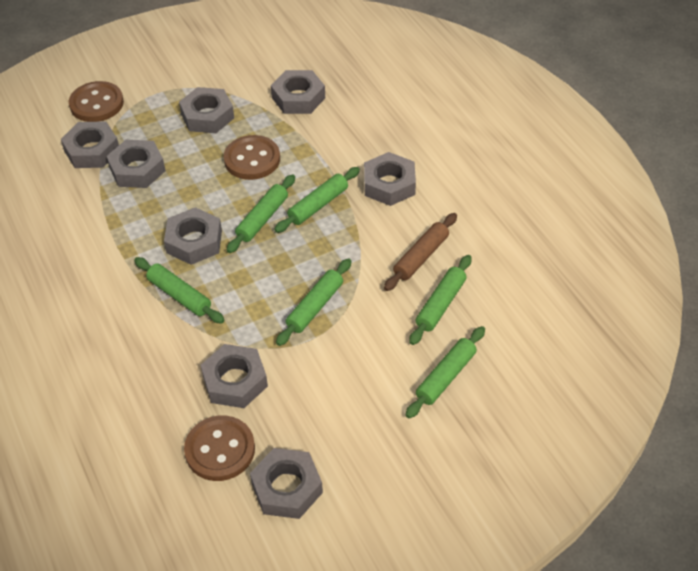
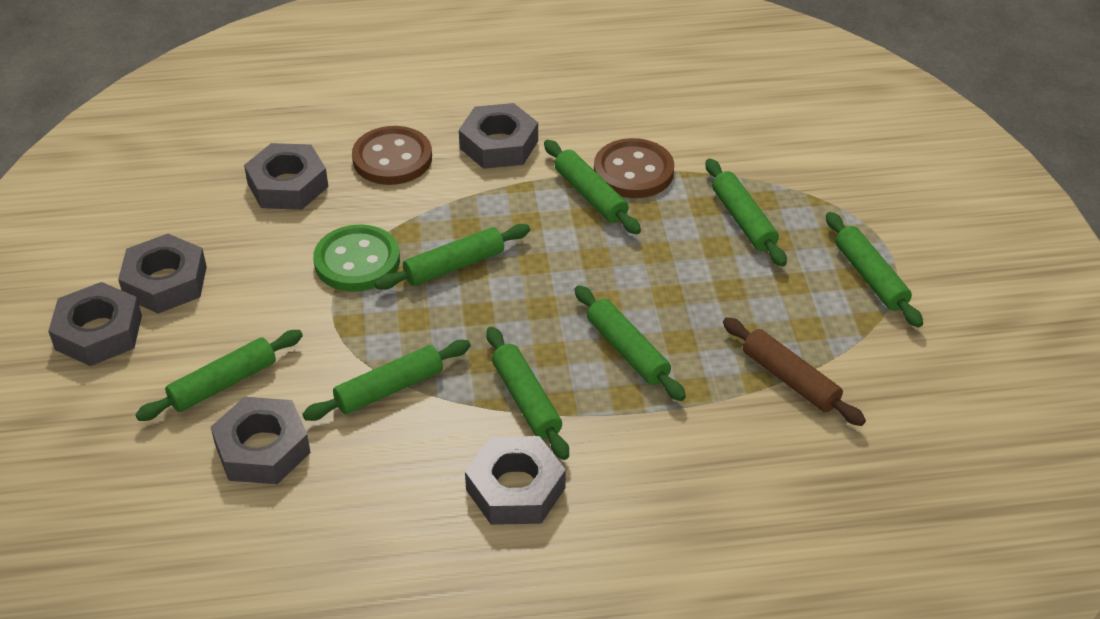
brown button: [69,81,124,122] [184,416,255,481] [224,135,280,180] = 3 -> [352,126,432,185] [594,138,674,198] = 2
green button: none = 0 -> [313,224,400,292] = 1
green rolling pin: [134,257,224,324] [227,174,295,253] [274,167,360,233] [276,258,352,346] [405,326,485,418] [409,255,472,345] = 6 -> [135,330,303,421] [303,340,471,421] [375,224,530,290] [486,327,569,460] [544,140,641,234] [575,285,686,401] [706,159,787,267] [826,212,923,328] = 8
grey nut: [61,121,119,168] [106,140,166,188] [164,207,222,265] [179,87,234,133] [201,344,268,408] [250,448,323,519] [271,70,325,114] [364,152,416,206] = 8 -> [48,282,142,366] [118,234,207,314] [211,397,311,484] [244,143,328,210] [459,103,538,169] [465,436,566,525] = 6

